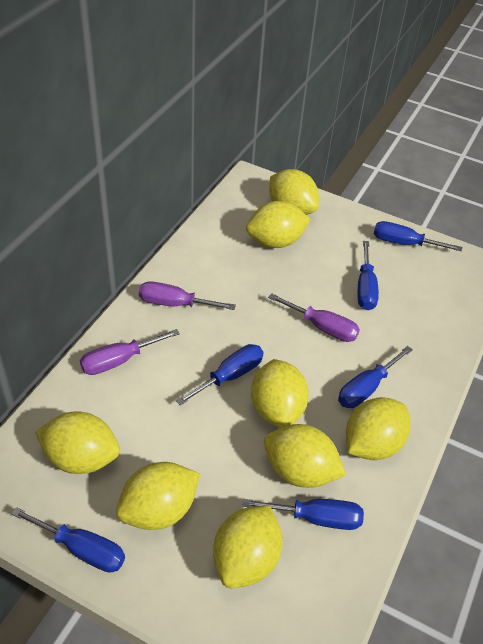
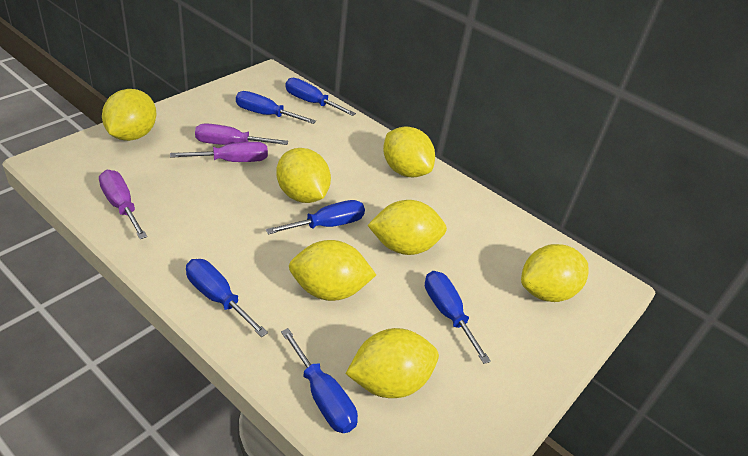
yellow lemon: [35,412,120,474] [116,462,200,530] [213,505,283,588] [246,201,311,248] [251,359,309,428] [264,424,346,488] [269,169,319,215] [346,397,411,460] = 8 -> [102,89,156,141] [276,148,331,203] [289,240,376,301] [346,328,439,398] [367,200,447,255] [383,126,435,177] [521,244,589,302] = 7

